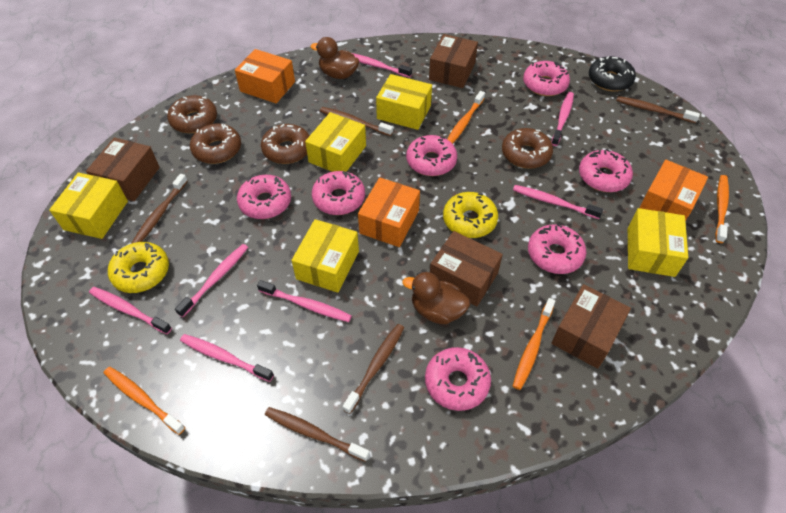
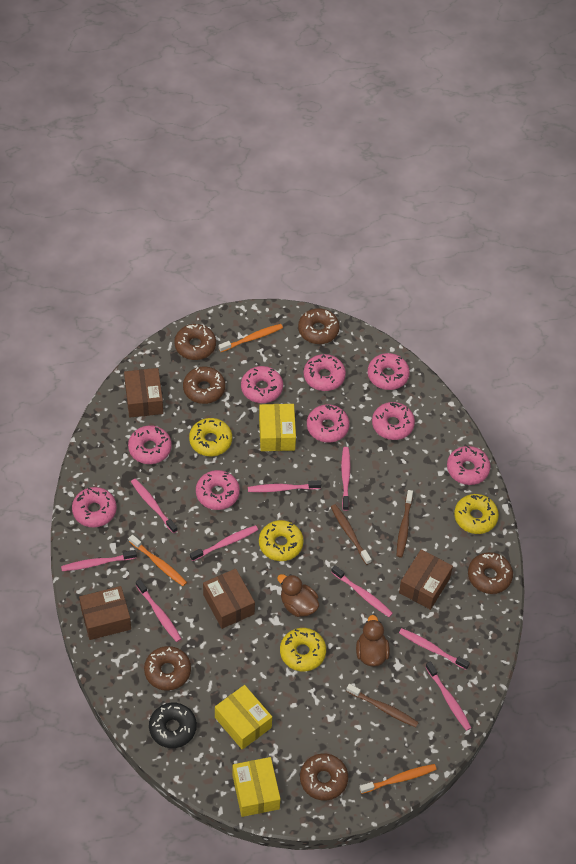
brown donut: [167,95,217,133] [190,124,241,164] [261,124,310,164] [502,128,553,169] = 4 -> [144,646,191,691] [174,324,216,360] [183,366,225,404] [298,308,340,344] [300,753,348,801] [468,552,513,594] = 6
brown toothbrush: [131,174,188,244] [265,407,370,462] [320,107,393,136] [343,324,404,414] [616,96,700,123] = 5 -> [331,504,372,565] [346,684,419,727] [397,490,413,557] = 3
orange box: [235,49,295,103] [358,177,420,247] [639,160,708,221] = 3 -> none = 0
orange toothbrush: [104,367,185,435] [447,91,485,144] [513,298,556,390] [716,175,729,243] = 4 -> [129,535,187,586] [219,324,283,352] [360,764,437,794] = 3
pink donut: [237,175,291,219] [312,171,365,215] [406,135,457,176] [425,347,491,411] [523,61,570,96] [528,223,586,274] [579,149,633,192] = 7 -> [72,487,117,527] [128,425,172,464] [196,470,240,510] [241,366,283,403] [304,354,346,391] [307,404,349,443] [368,353,410,390] [372,402,415,440] [447,446,491,485] = 9
pink toothbrush: [89,287,172,334] [175,244,248,317] [180,334,274,382] [257,280,352,322] [352,53,412,78] [513,185,603,219] [551,92,574,146] = 7 -> [61,550,137,571] [131,479,178,533] [136,579,181,642] [190,525,258,561] [248,480,321,492] [331,565,393,617] [341,447,351,511] [399,628,470,670] [426,662,471,731] = 9
yellow box: [49,172,128,239] [291,219,359,293] [305,112,366,172] [376,74,432,130] [628,208,688,277] = 5 -> [215,685,272,750] [232,757,280,817] [259,404,296,451] = 3
yellow donut: [108,242,169,293] [443,192,498,238] = 2 -> [189,418,232,456] [259,520,304,561] [280,628,326,671] [454,494,499,534] = 4

